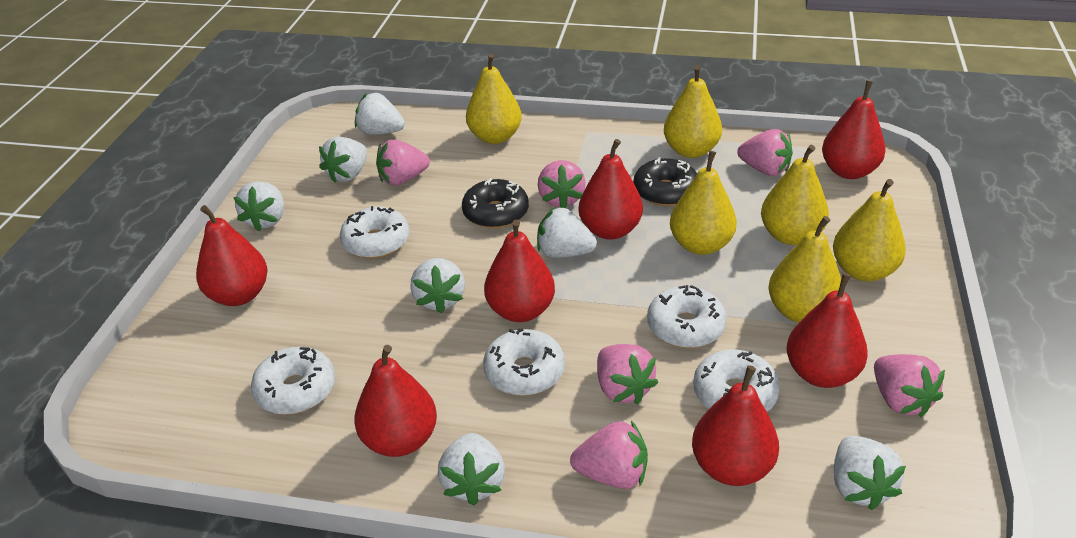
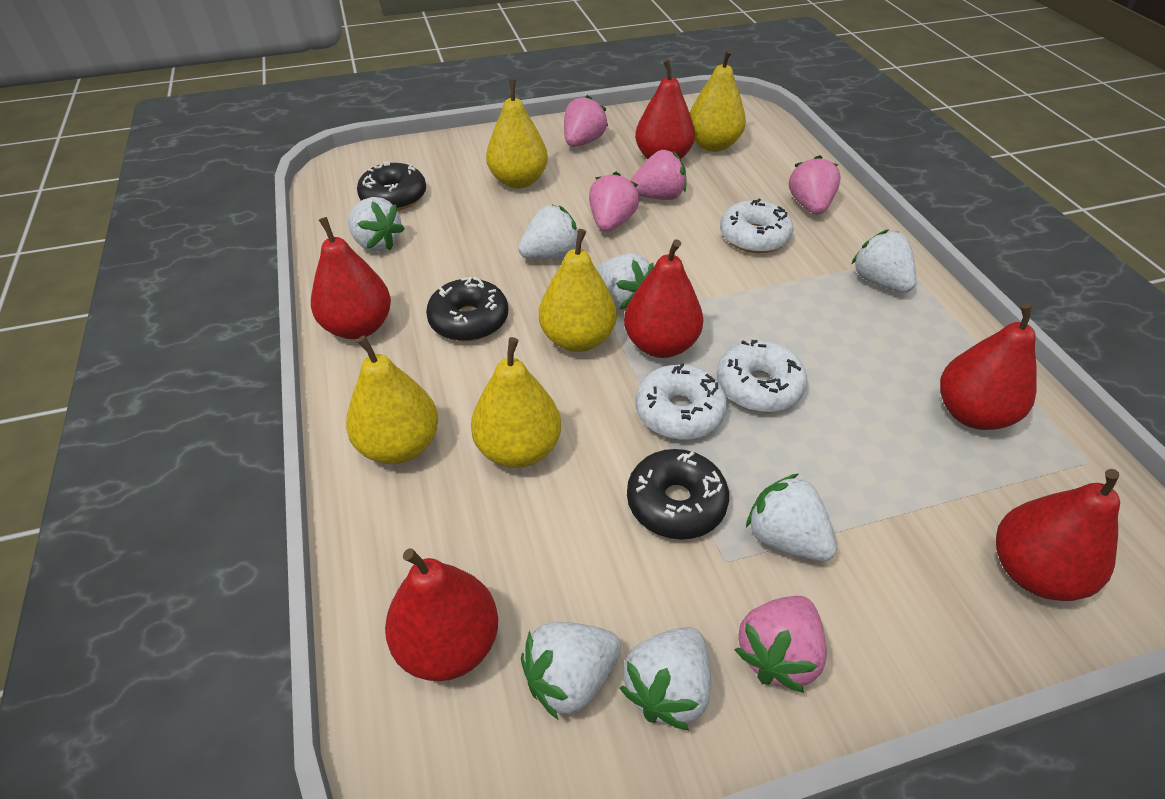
black donut: [462,178,529,229] [633,157,697,206] = 2 -> [357,162,426,211] [426,277,508,341] [627,449,729,540] = 3
pink strawberry: [376,140,430,186] [538,160,586,208] [570,420,648,489] [597,344,658,405] [737,129,793,176] [874,354,945,418] = 6 -> [564,95,608,147] [589,172,639,232] [630,150,687,200] [734,596,827,693] [789,155,841,215] = 5
red pear: [196,205,268,306] [354,345,437,457] [484,220,555,322] [579,139,643,240] [692,365,779,486] [786,273,868,388] [822,80,886,179] = 7 -> [311,217,391,339] [385,548,498,681] [624,239,703,358] [635,59,695,159] [940,303,1037,430] [996,469,1120,601] = 6
white donut: [251,347,335,415] [340,206,410,259] [483,328,565,396] [647,285,727,348] [693,350,780,412] = 5 -> [635,363,728,440] [717,340,807,413] [720,199,794,253] = 3
yellow pear: [466,54,522,144] [664,65,722,158] [670,151,737,255] [761,145,829,245] [768,216,841,323] [833,179,906,281] = 6 -> [346,336,438,464] [471,337,561,468] [486,79,548,189] [539,229,617,352] [690,49,746,152] = 5

